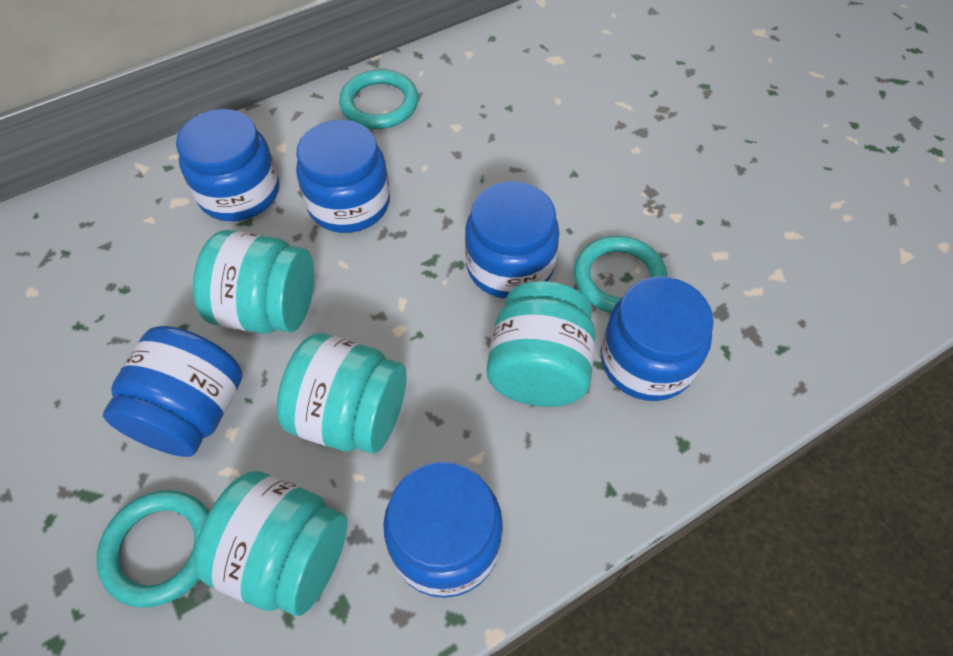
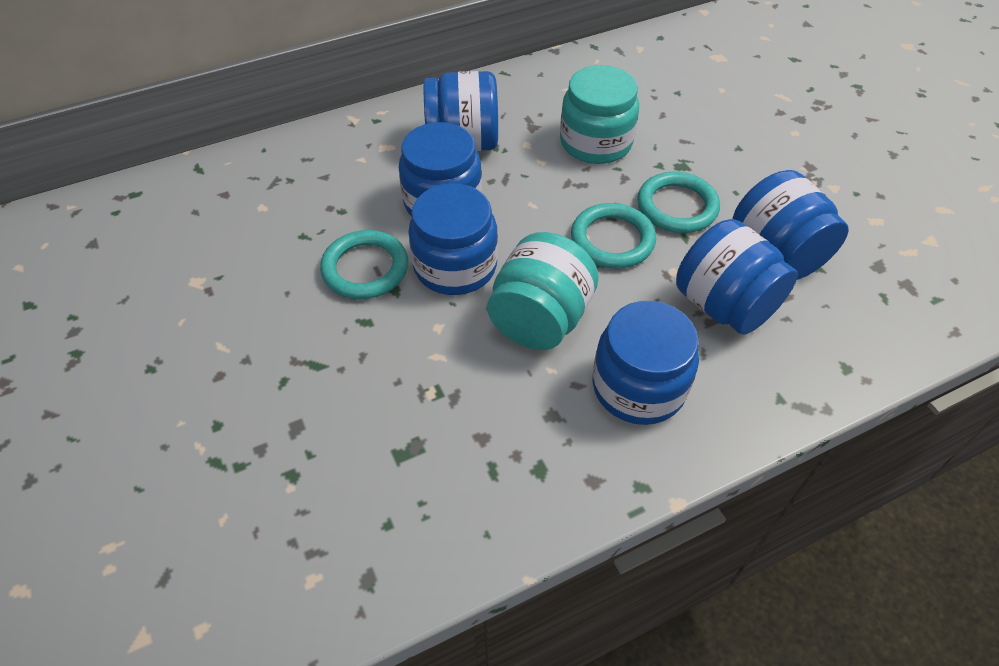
turquoise jar: [193,230,314,334] [194,471,347,616] [277,333,407,454] [487,281,596,407] = 4 -> [487,232,599,350] [560,65,639,164] = 2

